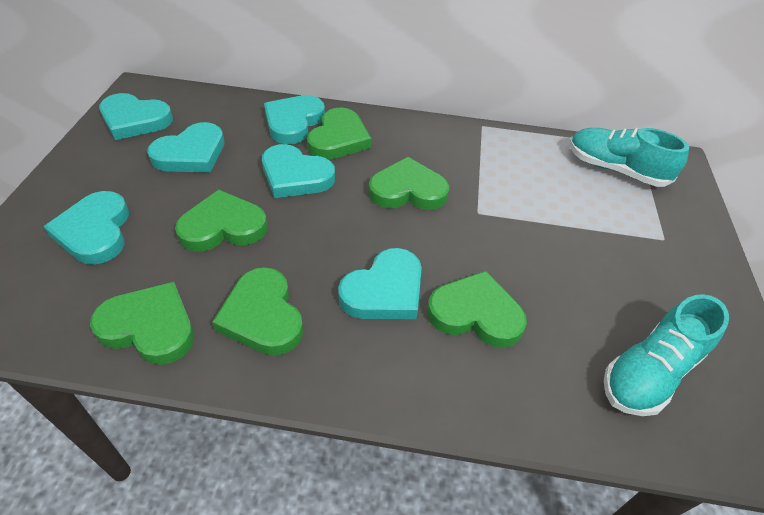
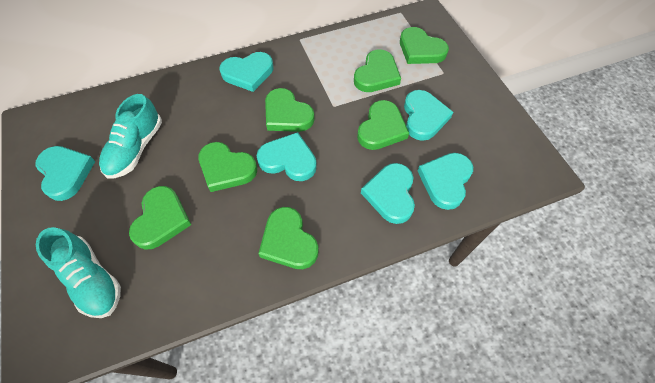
green heart: [90,282,194,365] [175,190,268,252] [212,267,303,356] [307,108,372,160] [369,157,449,210] [427,271,527,348] = 6 -> [129,186,191,249] [198,142,257,192] [258,207,319,269] [265,88,315,132] [354,49,401,92] [357,100,409,150] [400,27,449,64] = 7

